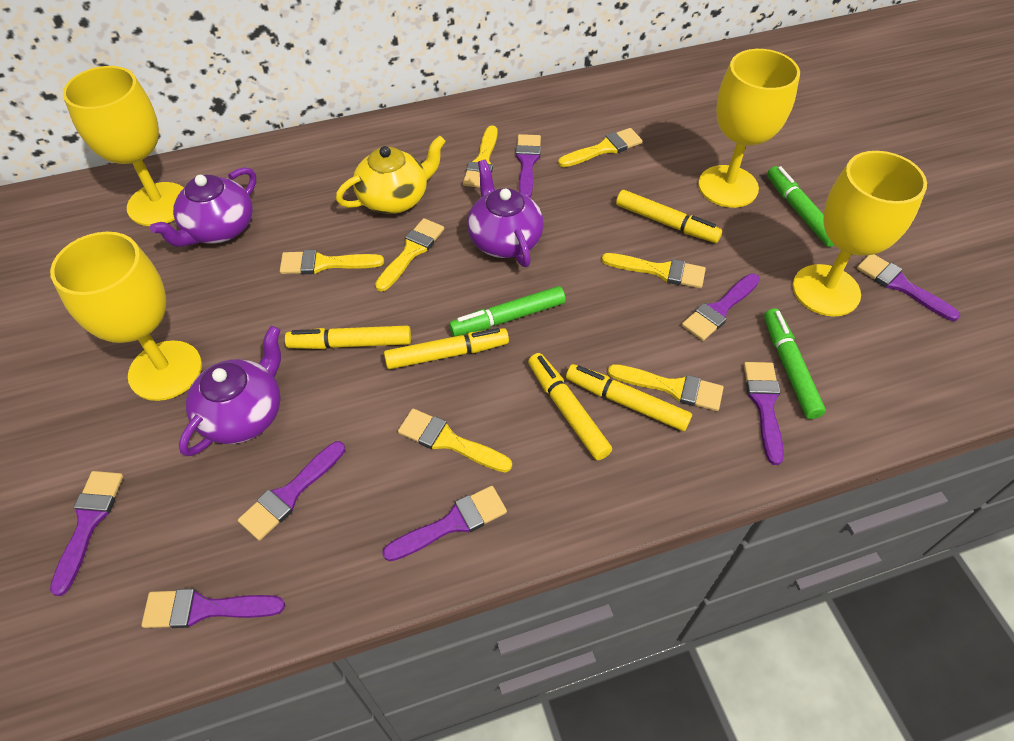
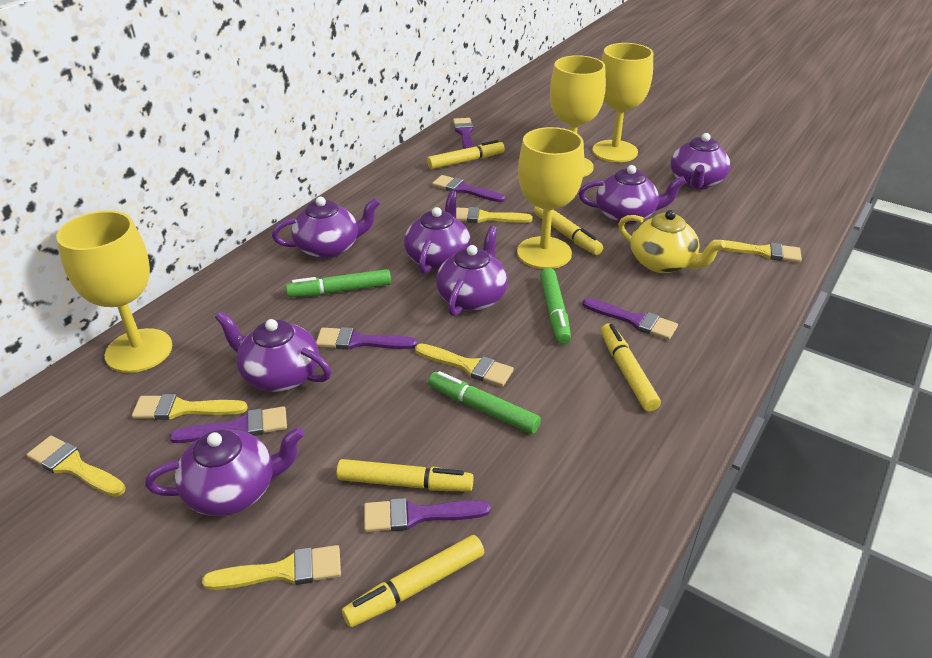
purple brush: [50,471,123,596] [141,589,285,628] [238,441,345,541] [382,486,507,561] [516,134,541,198] [682,273,760,341] [744,362,784,465] [857,254,961,321] = 8 -> [169,406,287,443] [316,327,418,350] [364,498,491,532] [432,175,506,202] [453,118,474,149] [582,298,678,340] = 6
purple teapot: [150,167,256,247] [179,326,281,456] [467,160,544,267] = 3 -> [145,427,304,516] [215,311,331,392] [272,197,380,259] [404,190,471,274] [436,226,508,316] [579,165,686,224] [671,133,730,189] = 7
yellow brush: [280,250,384,274] [375,218,444,292] [398,409,512,473] [463,125,498,188] [558,128,642,167] [602,253,706,288] [608,364,724,411] = 7 -> [27,436,126,497] [132,394,248,420] [202,545,341,590] [415,343,514,387] [456,207,533,223] [711,240,802,262] = 6

